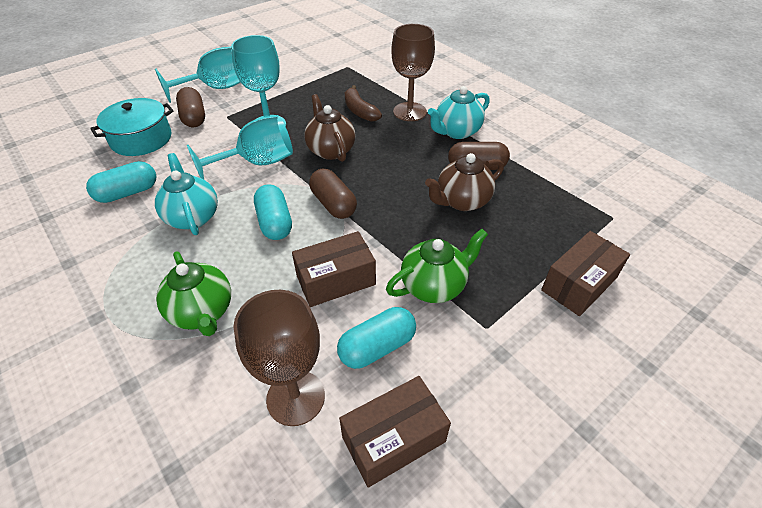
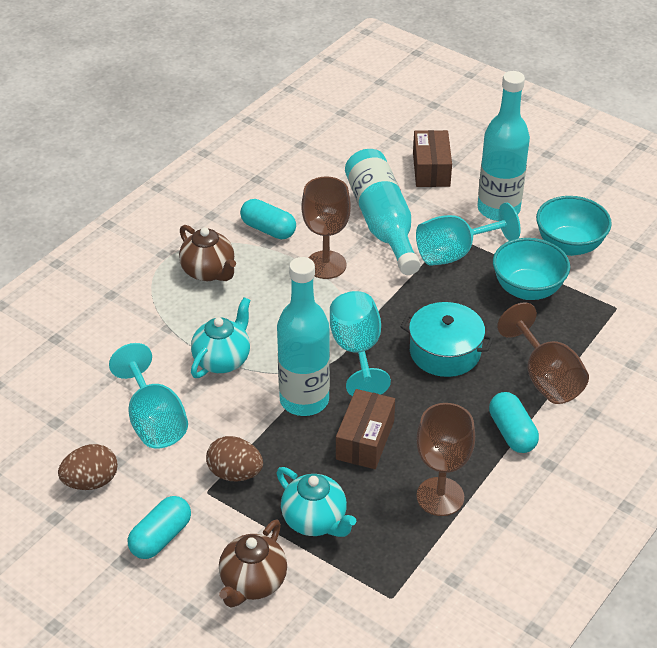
brown banana: [345,85,382,122] = 1 -> none = 0
brown box: [292,231,376,307] [339,376,451,488] [541,231,630,316] = 3 -> [336,389,395,469] [413,130,452,187] = 2
brown capsule: [176,87,205,127] [309,169,357,219] [448,142,510,170] = 3 -> none = 0
brown egg: none = 0 -> [58,444,118,490] [206,436,263,481] = 2
brown goblet: [233,290,325,426] [391,24,435,121] = 2 -> [301,176,351,279] [416,403,475,516] [497,302,589,404] = 3
green teapot: [156,251,231,336] [386,229,488,303] = 2 -> none = 0
turquoise bottle: none = 0 -> [277,257,330,416] [345,149,421,275] [477,71,530,221] = 3
turquoise bowl: none = 0 -> [493,238,570,300] [536,196,612,256] = 2

